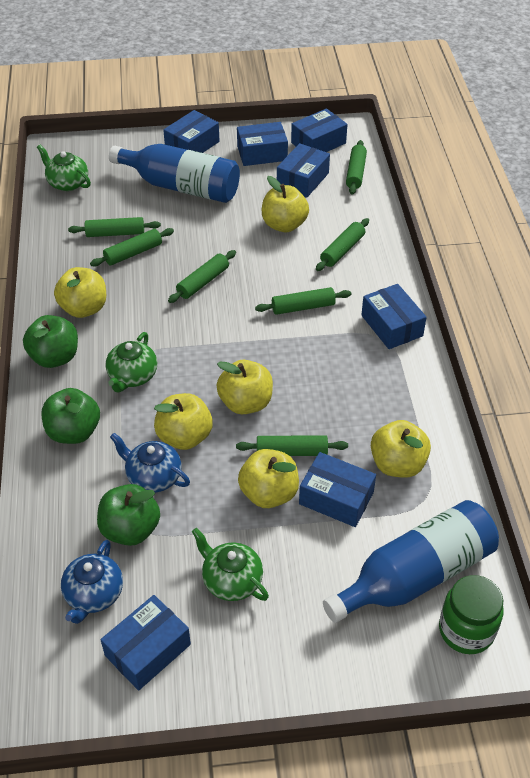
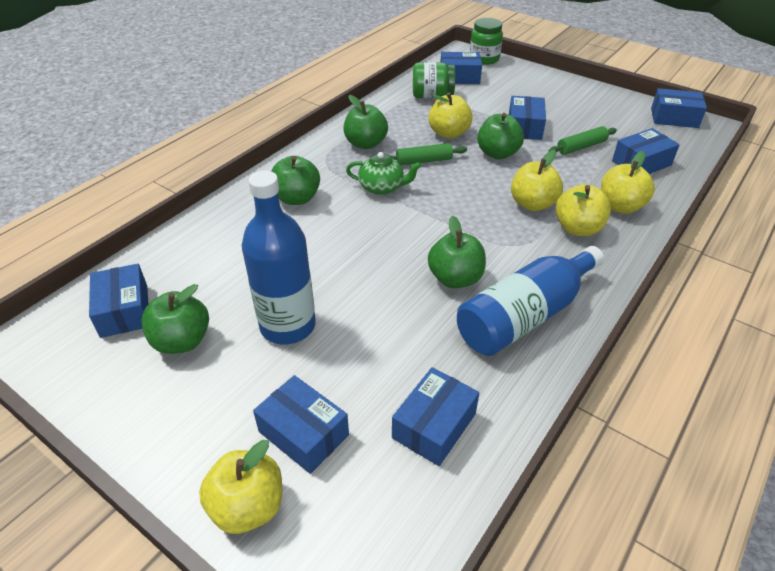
blue teapot: [61,540,123,624] [110,433,190,493] = 2 -> none = 0
green apple: [23,315,78,368] [42,388,100,444] [97,484,160,546] = 3 -> [141,284,209,354] [271,156,320,205] [344,95,388,149] [428,216,486,288] [477,113,524,159] = 5
green jar: [439,575,504,654] = 1 -> [413,62,455,98] [470,18,503,65] = 2
green rolling pin: [68,217,161,237] [90,228,174,266] [168,250,236,303] [236,435,348,456] [255,287,351,315] [316,218,369,271] [346,140,367,195] = 7 -> [389,143,467,165] [549,126,617,155] = 2
green teapot: [37,145,91,191] [105,332,157,392] [192,528,269,601] = 3 -> [346,152,422,195] = 1
yellow apple: [54,267,106,318] [154,393,213,450] [216,360,273,414] [238,449,299,508] [262,176,309,232] [371,420,431,478] = 6 -> [199,440,282,534] [428,92,473,139] [511,150,563,211] [555,184,611,236] [601,151,655,214] = 5

